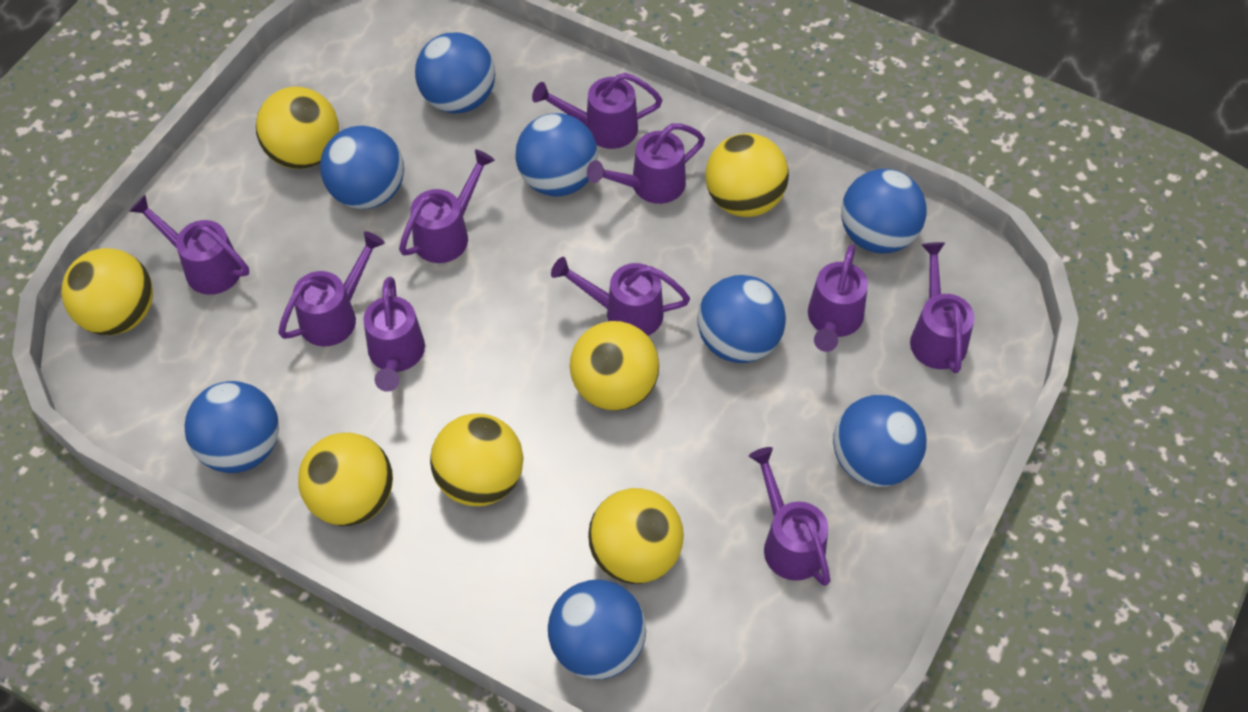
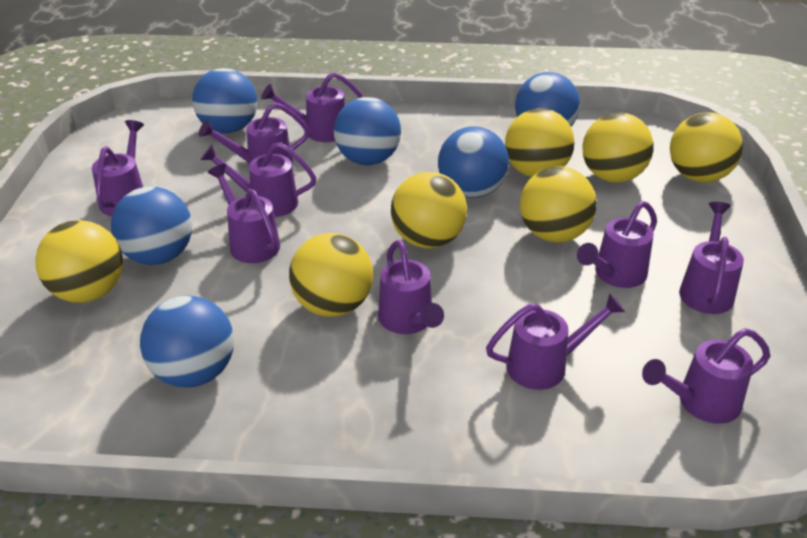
blue ball: [185,381,279,473] [320,125,404,209] [415,32,495,113] [515,113,598,196] [548,579,646,680] [698,275,786,363] [833,395,926,487] [841,169,927,254] = 8 -> [111,187,192,265] [140,296,234,388] [192,68,258,133] [334,97,401,165] [438,126,509,198] [515,72,580,127] = 6

